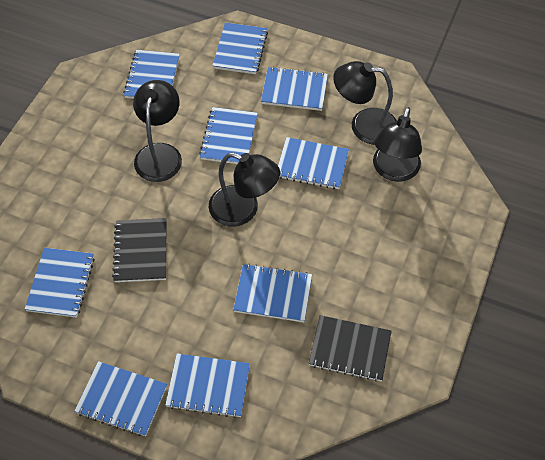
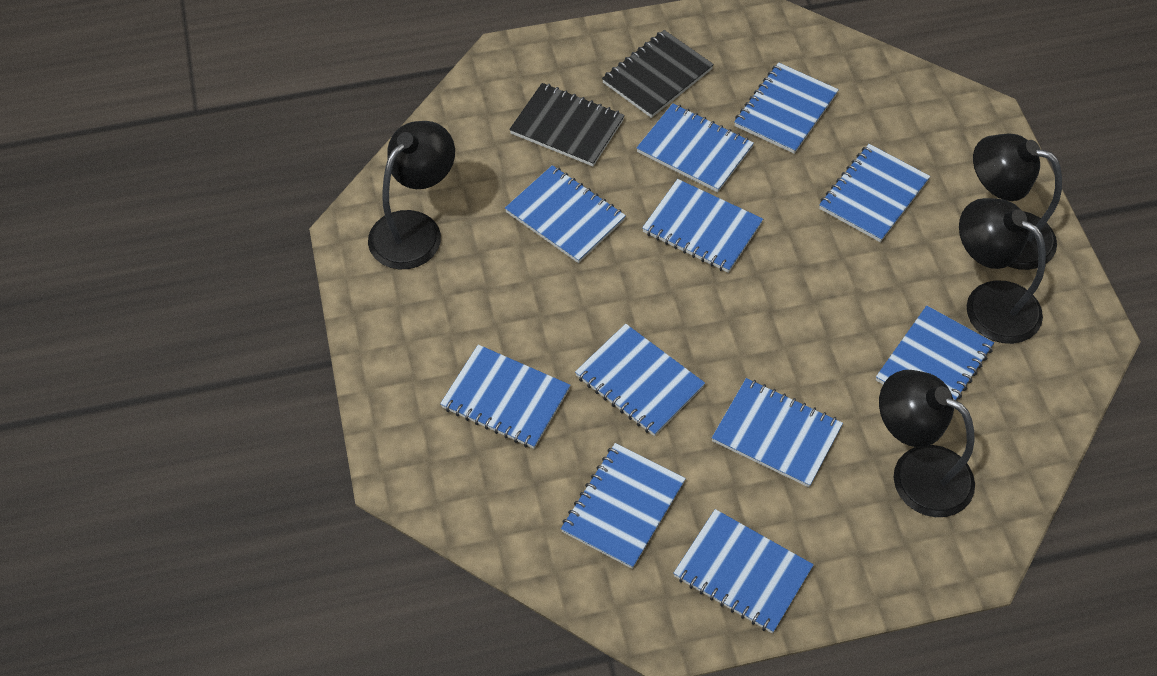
blue notebook: [25,248,95,318] [75,361,167,436] [123,50,180,99] [165,353,250,418] [199,107,258,164] [212,22,268,74] [233,264,312,322] [261,67,328,111] [278,137,349,189] = 9 -> [440,345,571,449] [505,165,626,263] [561,443,686,569] [575,324,705,436] [637,103,754,192] [642,179,763,273] [673,509,814,633] [712,378,843,487] [734,62,839,154] [819,144,930,242] [876,306,994,401] = 11

